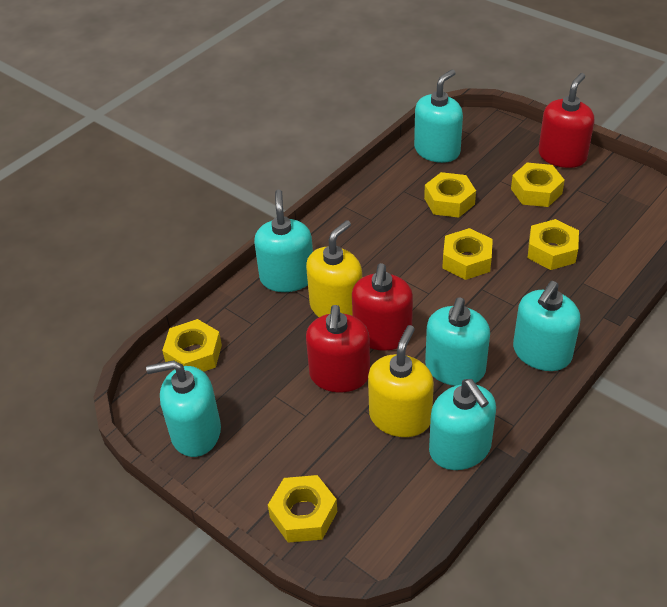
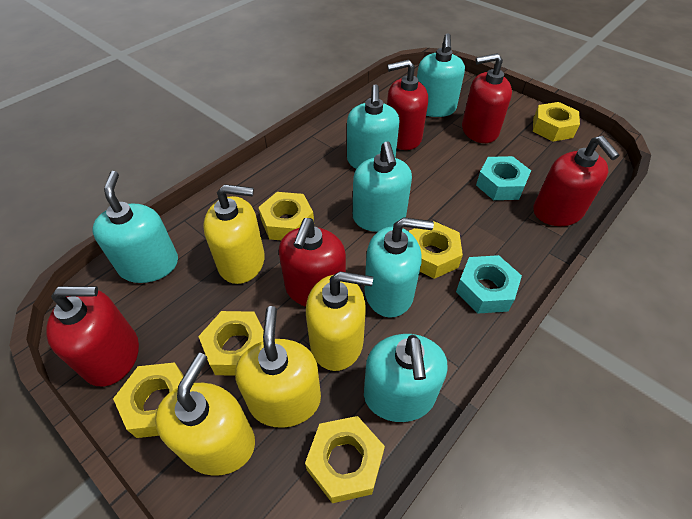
red soap dispenser: [306,305,370,393] [352,263,413,351] [538,73,594,168] = 3 -> [46,286,139,386] [279,218,346,307] [387,59,428,150] [462,53,512,143] [533,136,620,226] = 5
turquoise nut: none = 0 -> [456,255,522,314] [476,156,531,200] = 2
yellow soap dispenser: [306,220,362,317] [368,325,434,437] = 2 -> [155,353,255,476] [203,184,265,284] [235,306,321,428] [306,271,373,371] = 4

